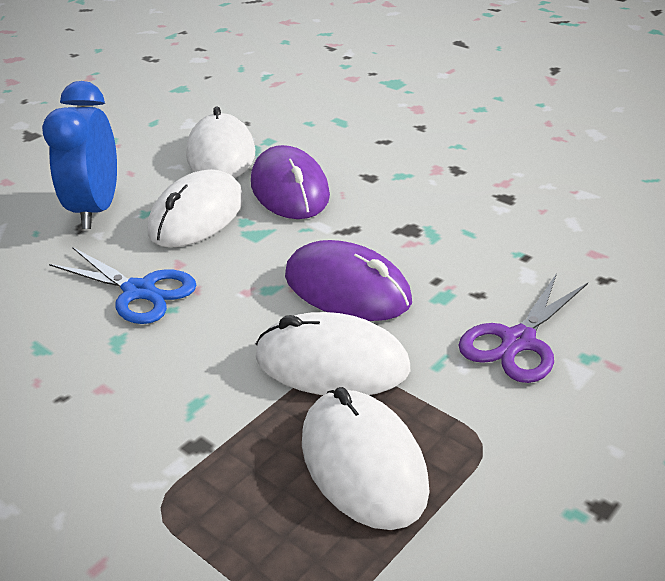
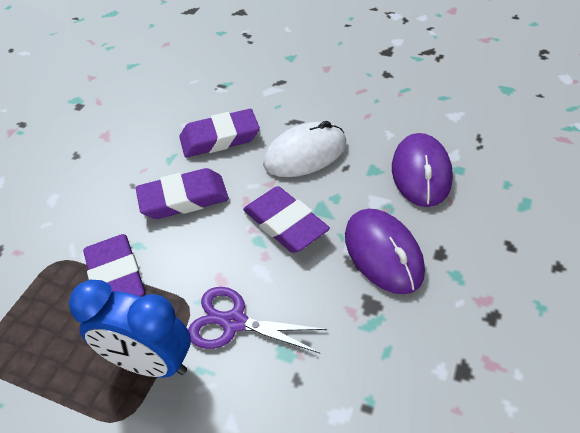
blue scissors: [49,247,196,324] = 1 -> none = 0
purple eraser: none = 0 -> [83,234,145,297] [136,168,229,219] [179,109,260,157] [243,186,330,253] = 4
white mouse: [148,169,244,248] [186,106,255,178] [256,312,411,395] [302,387,430,530] = 4 -> [263,121,346,177] = 1

